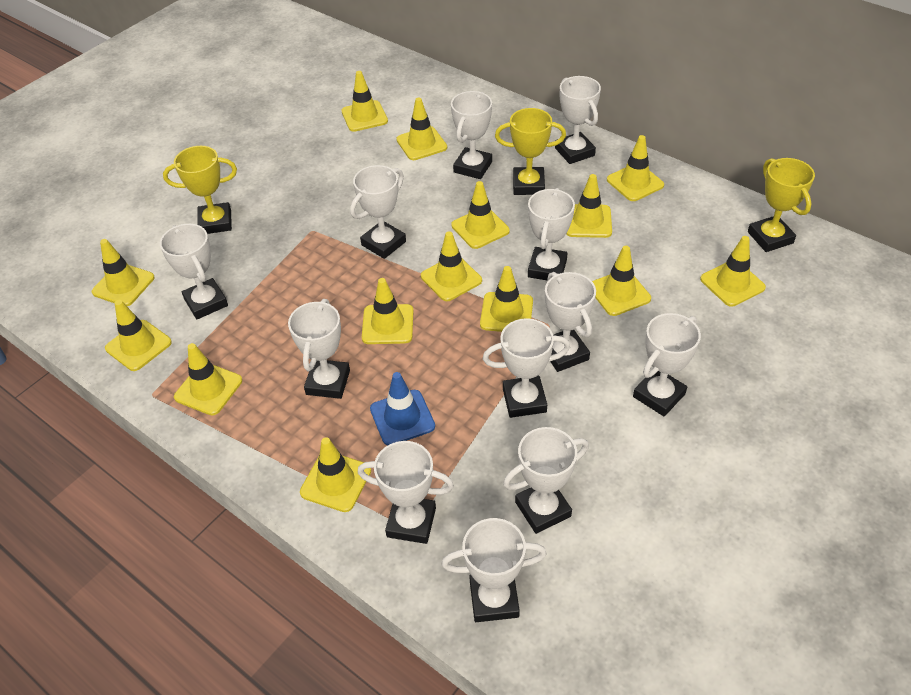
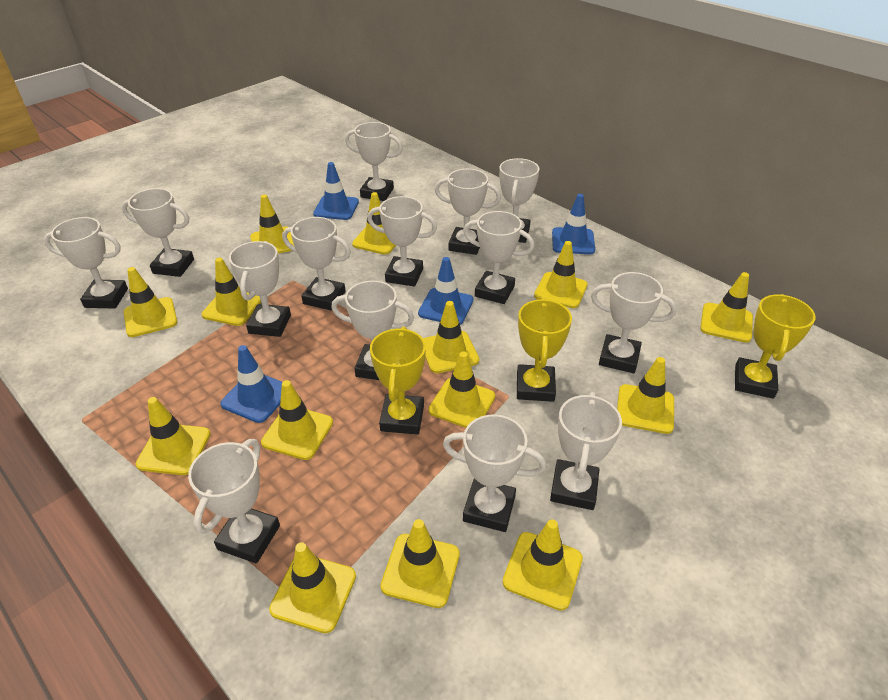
blue traffic cone: [370,372,435,445] = 1 -> [220,345,282,423] [313,162,359,220] [418,257,473,325] [552,194,595,254] = 4
white trophy: [160,224,228,319] [288,299,350,399] [350,165,406,259] [358,441,454,544] [442,518,547,622] [451,91,492,179] [483,318,570,418] [503,427,589,534] [528,188,575,281] [545,272,596,372] [555,76,601,164] [633,313,701,416] = 12 -> [44,217,128,309] [122,188,194,277] [188,439,280,563] [229,241,291,337] [282,217,351,311] [331,281,414,380] [345,122,403,201] [367,196,437,287] [435,169,501,255] [443,414,546,532] [463,211,534,304] [499,158,539,243] [550,392,622,510] [591,272,677,373] = 14

